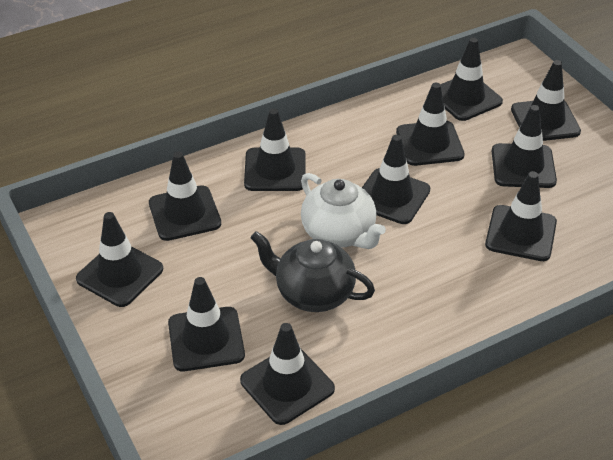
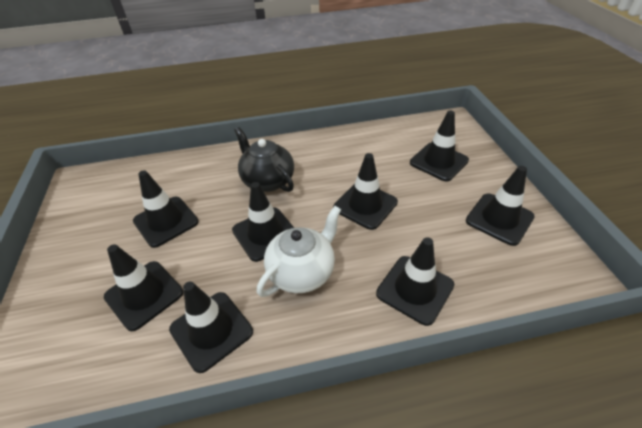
black traffic cone: [76,212,163,307] [149,152,221,241] [168,277,245,371] [240,323,335,425] [244,108,306,191] [362,135,430,224] [396,83,465,166] [440,38,503,121] [485,171,557,261] [491,105,557,188] [511,60,581,141] = 11 -> [104,244,183,331] [133,170,199,248] [169,282,253,373] [232,182,294,262] [333,153,398,230] [376,237,454,326] [410,111,469,181] [466,166,535,246] = 8

